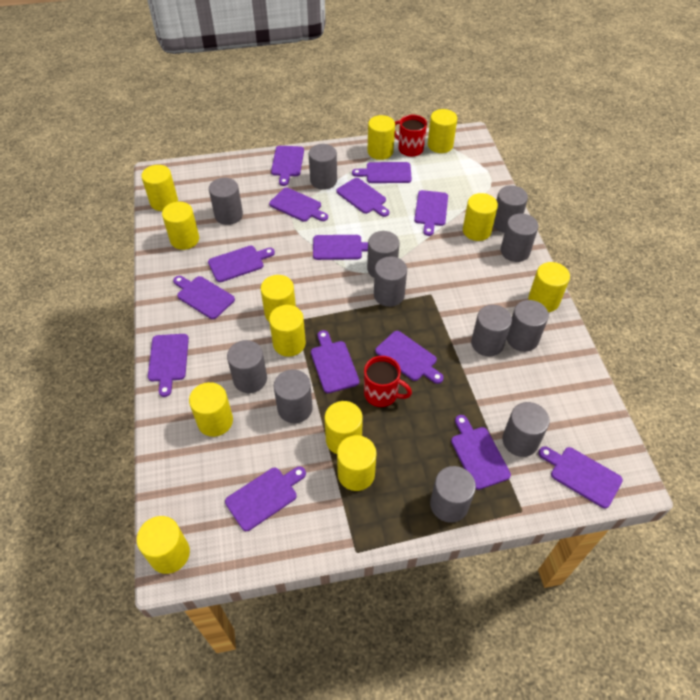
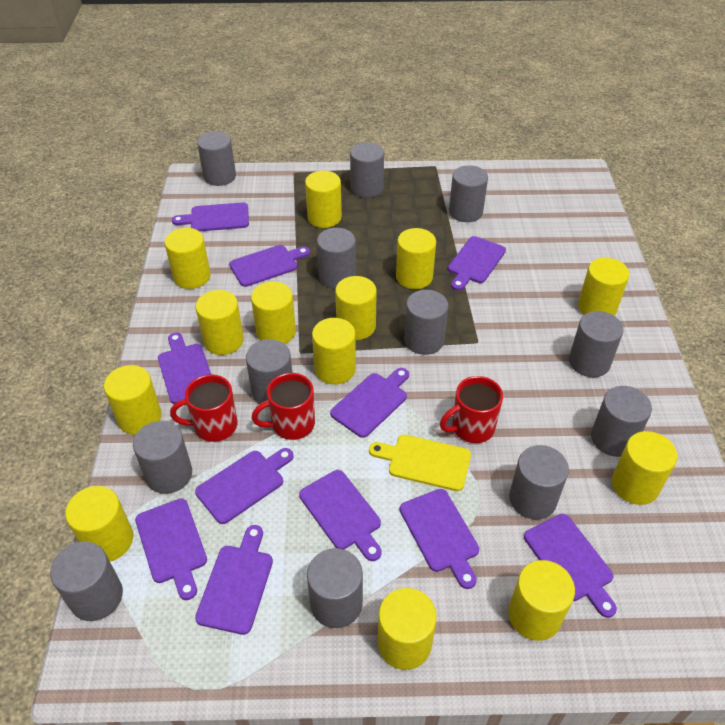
purple cutting board: [148,334,189,397] [173,276,235,319] [208,245,275,282] [225,466,306,531] [269,188,328,222] [271,146,304,186] [311,330,359,393] [313,235,368,260] [336,178,389,217] [352,162,412,183] [375,331,444,384] [414,190,448,236] [451,415,511,490] [538,447,623,508] = 14 -> [135,498,207,600] [158,333,212,404] [172,202,249,232] [195,448,293,524] [195,525,273,635] [229,245,310,287] [299,470,382,561] [330,368,409,438] [400,489,479,589] [448,236,506,291] [524,514,617,618] = 11
red mug: [364,356,412,407] [394,115,427,157] = 2 -> [170,375,237,442] [252,373,315,440] [440,376,503,443] = 3
yellow cutting board: none = 0 -> [369,435,471,491] = 1
yellow cylinder: [137,516,190,574] [141,165,178,211] [162,202,199,250] [189,382,233,437] [261,275,296,322] [269,305,306,357] [325,401,363,454] [337,435,376,491] [367,115,395,160] [428,109,457,153] [463,193,498,241] [528,262,570,312] = 12 -> [65,486,133,561] [104,365,162,435] [164,228,211,289] [195,290,244,355] [251,281,296,344] [305,171,342,228] [312,318,356,385] [335,276,377,340] [378,588,437,670] [396,228,436,289] [508,560,575,641] [578,258,629,316] [612,431,677,505] = 13

